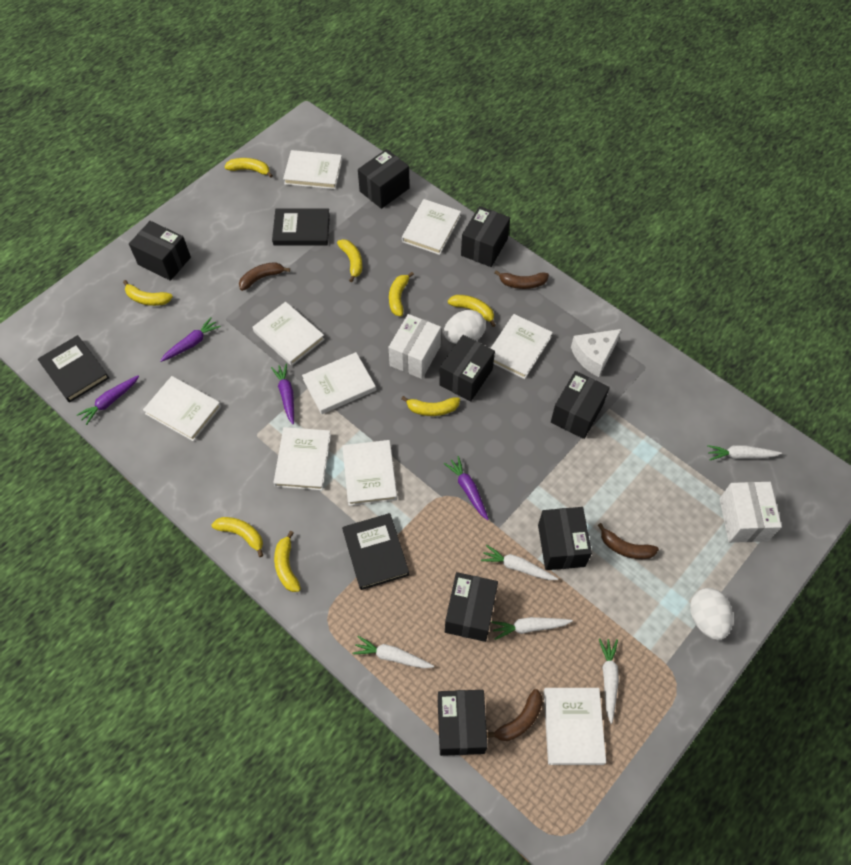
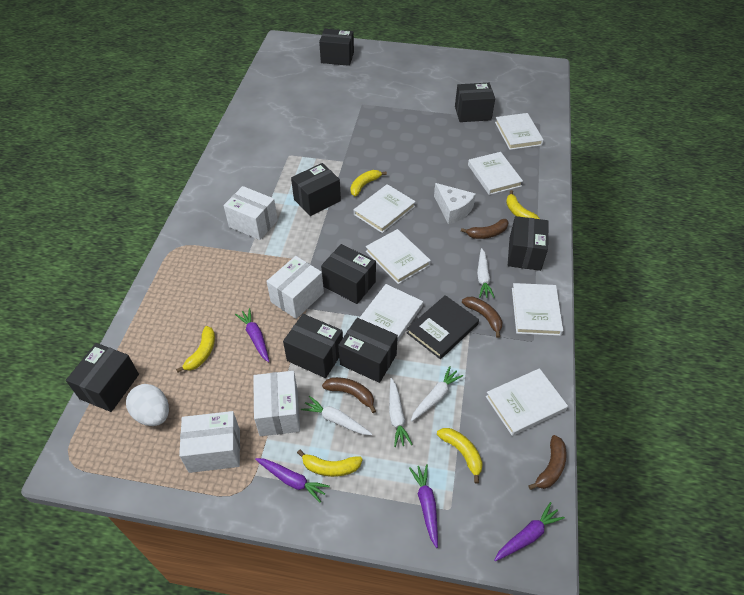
black book: [38,335,109,403] [272,208,330,245] [342,513,409,590] = 3 -> [407,295,479,359] = 1
white book: [143,376,221,441] [253,302,325,366] [273,427,331,491] [283,150,342,189] [302,352,376,414] [342,440,397,506] [402,199,461,255] [491,314,553,379] [544,688,606,765] = 9 -> [354,184,416,233] [360,284,423,342] [366,229,431,284] [468,152,523,195] [486,368,568,436] [495,113,544,150] [512,283,563,336] = 7
white box: [388,314,441,379] [720,482,782,543] = 2 -> [179,411,240,473] [223,186,278,240] [253,371,300,436] [266,256,324,319] = 4
white carrot: [353,636,434,668] [481,545,558,580] [491,617,573,640] [599,638,619,724] [707,445,782,460] = 5 -> [301,396,372,435] [389,378,413,447] [411,366,463,421] [477,248,495,298] = 4
white egg: [444,310,486,344] [690,588,733,640] = 2 -> [126,384,169,426] = 1
yellow banana: [123,280,173,306] [211,517,263,557] [224,158,273,178] [274,531,301,592] [337,239,362,282] [389,272,414,316] [401,396,460,416] [448,295,496,327] = 8 -> [176,326,215,372] [297,449,363,477] [350,170,387,196] [437,428,483,483] [506,190,540,219] = 5

